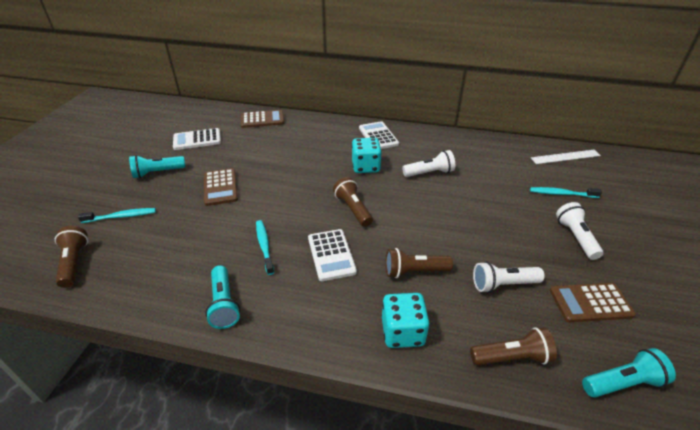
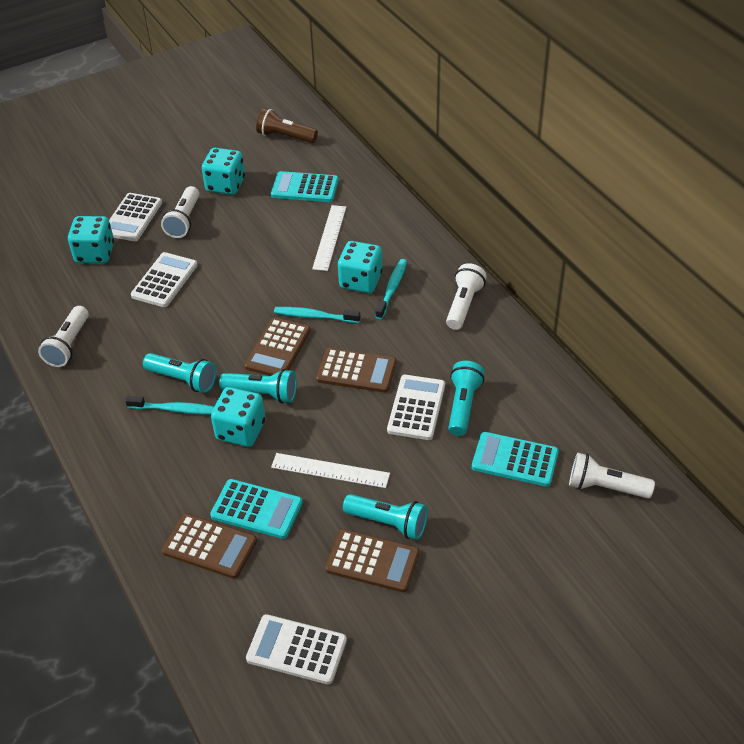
brown calculator: [204,168,238,206] [241,110,284,128] [550,283,636,322] = 3 -> [162,513,257,579] [244,317,311,376] [316,348,396,393] [325,529,420,592] = 4
brown flashlight: [55,226,88,288] [333,177,373,227] [386,248,453,278] [470,327,557,366] = 4 -> [256,108,318,143] = 1
turquoise calculator: none = 0 -> [210,479,303,539] [271,171,339,202] [472,432,559,487] = 3
turquoise dice: [352,138,382,173] [382,293,430,348] = 2 -> [68,216,114,263] [202,148,245,195] [211,387,265,447] [338,241,383,293] = 4
turquoise flashlight: [129,155,185,178] [205,265,240,329] [582,348,676,398] = 3 -> [143,353,216,393] [219,369,297,403] [343,494,428,540] [448,361,485,436] = 4
white calculator: [173,128,221,150] [308,229,357,281] [359,121,399,149] = 3 -> [109,193,162,241] [131,252,198,307] [246,614,347,684] [387,375,445,440] = 4
white flashlight: [402,150,455,177] [473,261,545,293] [556,202,603,260] = 3 -> [38,306,89,367] [161,186,199,238] [446,263,487,330] [569,453,655,499] = 4
white ruler: [531,150,601,164] = 1 -> [271,453,390,488] [312,205,346,271] = 2

